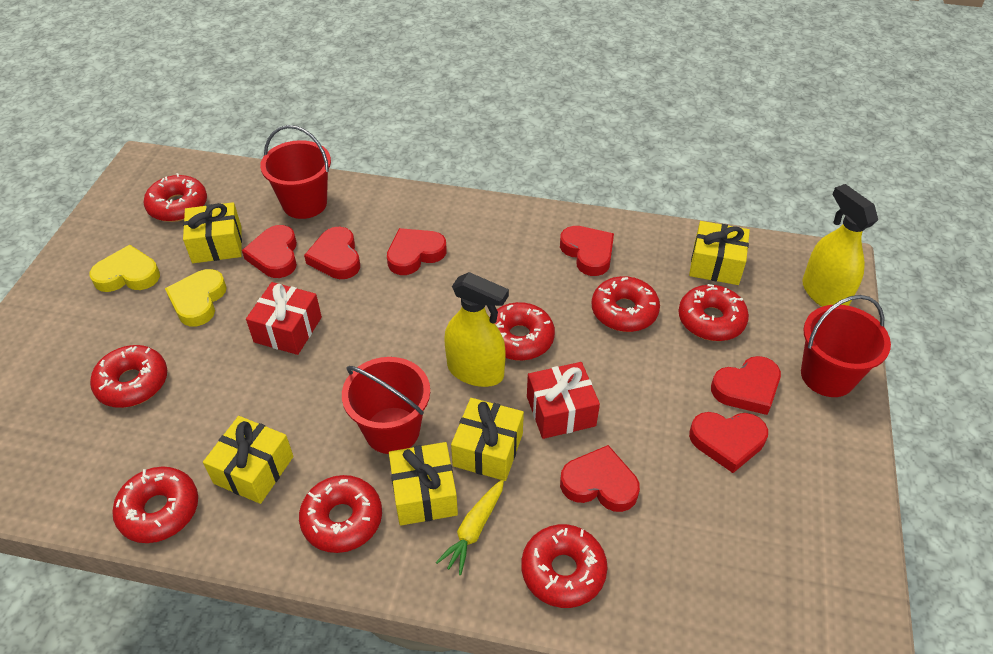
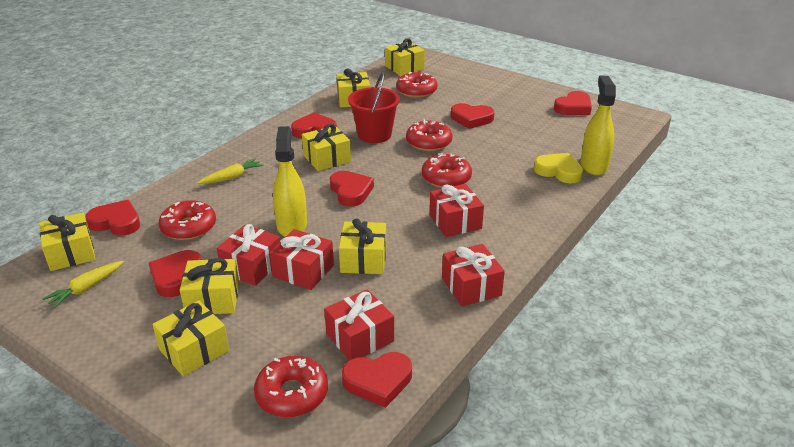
red bucket: [260,125,331,219] [342,357,430,454] [801,295,891,397] = 3 -> [348,72,400,143] = 1
red donut: [90,345,167,408] [112,466,198,543] [143,173,207,222] [299,475,382,553] [494,302,555,361] [521,524,608,608] [591,276,660,332] [678,284,749,341] = 8 -> [159,200,216,240] [254,356,328,418] [396,72,437,98] [406,119,453,151] [422,154,472,188] = 5
red gift: [246,282,322,355] [527,362,600,439] = 2 -> [217,224,280,286] [270,229,334,290] [324,289,394,360] [429,184,484,237] [442,244,505,307] = 5
yellow carrot: [436,479,504,575] = 1 -> [42,261,124,308] [197,158,264,184] = 2
yellow gift: [183,202,242,263] [203,416,293,504] [389,442,458,526] [451,398,524,481] [689,221,750,285] = 5 -> [39,213,95,271] [152,300,229,377] [180,258,239,314] [302,124,351,171] [337,69,370,108] [339,218,386,274] [385,38,425,76] = 7
yellow heart: [89,245,160,292] [165,269,227,327] = 2 -> [534,153,583,183] = 1

